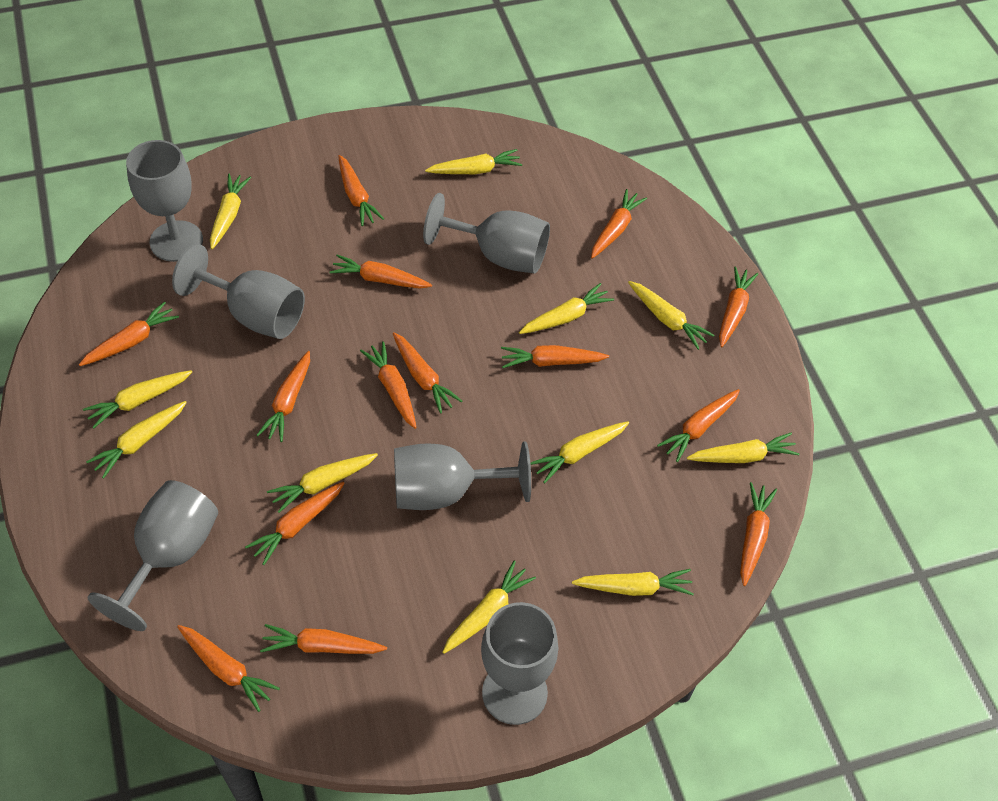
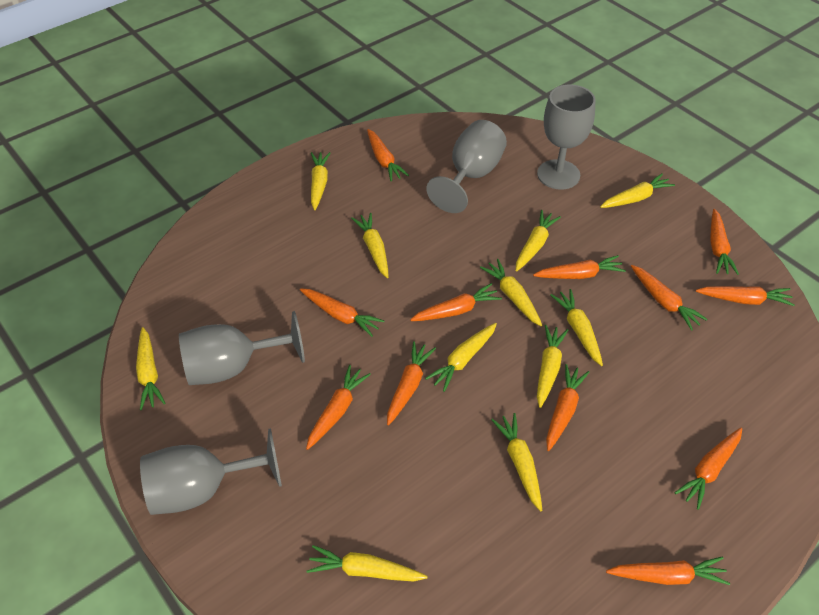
grey goblet: [88,480,218,631] [126,140,203,262] [172,244,305,339] [394,441,531,510] [423,193,550,274] [481,602,558,725] = 6 -> [140,428,282,515] [179,311,305,385] [426,120,507,213] [537,85,596,189] = 4
orange carrot: [79,301,179,366] [177,625,280,712] [245,482,344,565] [257,351,310,442] [260,624,387,654] [329,254,432,289] [338,155,384,226] [360,341,417,429] [393,332,462,414] [501,345,609,368] [591,189,647,259] [657,389,740,462] [719,267,758,347] [740,482,777,586] = 14 -> [300,288,384,337] [306,365,371,450] [367,129,409,182] [387,341,436,426] [410,283,502,321] [533,255,626,279] [546,364,589,451] [606,557,730,585] [631,265,708,330] [674,428,742,510] [696,286,795,306] [710,209,739,275] = 12

